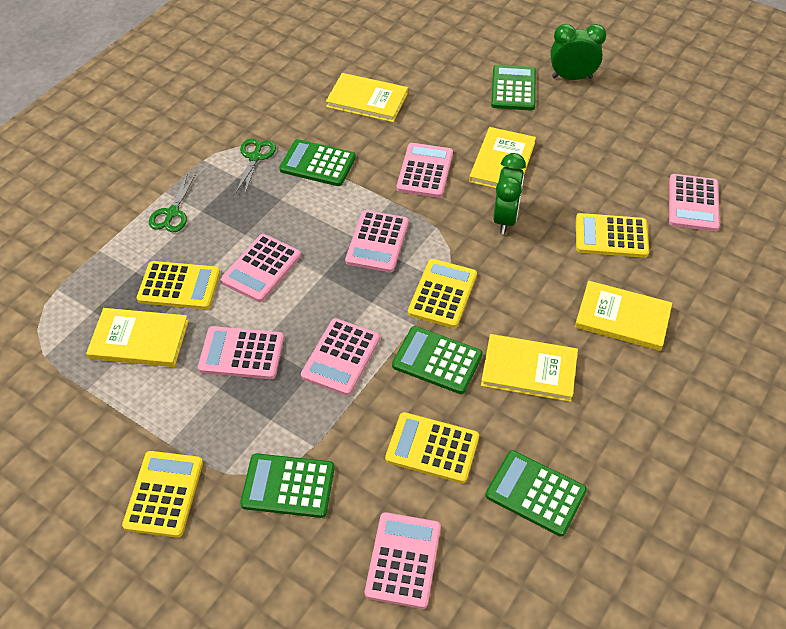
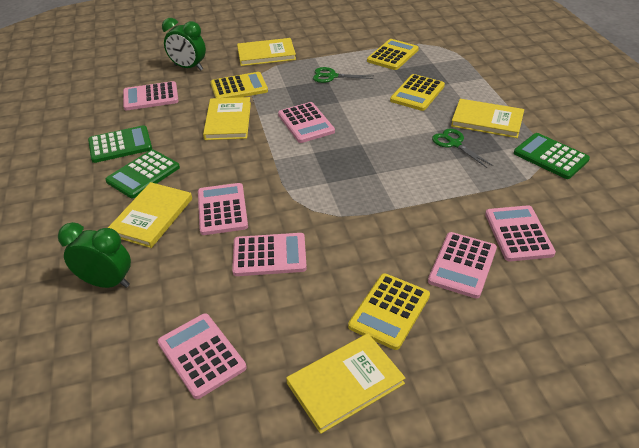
green calculator: [240,453,335,518] [279,139,356,186] [392,326,482,394] [486,450,587,536] [491,65,536,111] = 5 -> [88,125,152,163] [105,149,180,198] [514,133,590,179] = 3
yellow calculator: [122,451,203,538] [137,261,220,309] [385,412,479,484] [408,259,477,328] [576,213,649,258] = 5 -> [210,72,268,98] [348,273,430,350] [367,39,419,70] [390,74,445,111] = 4

